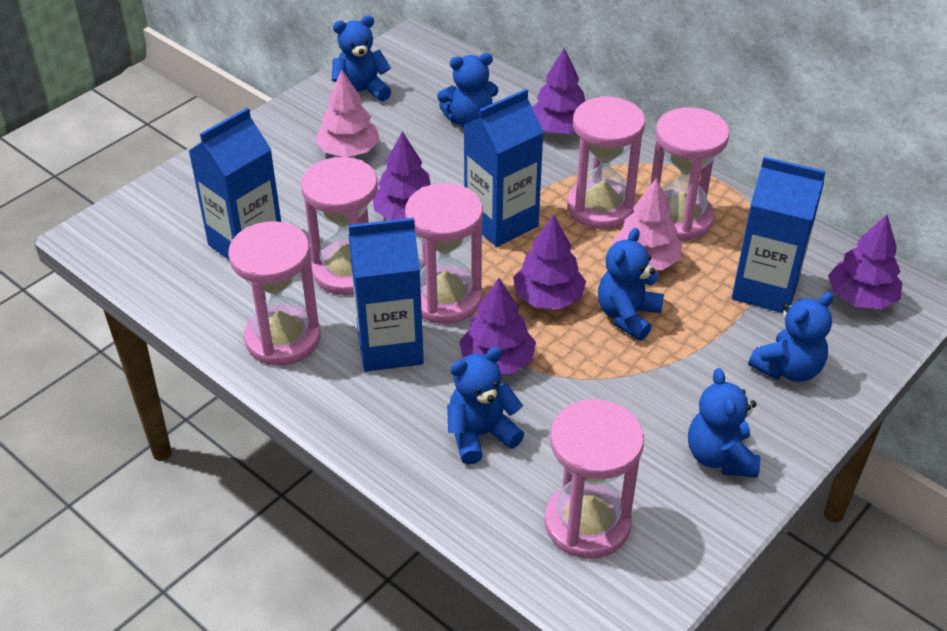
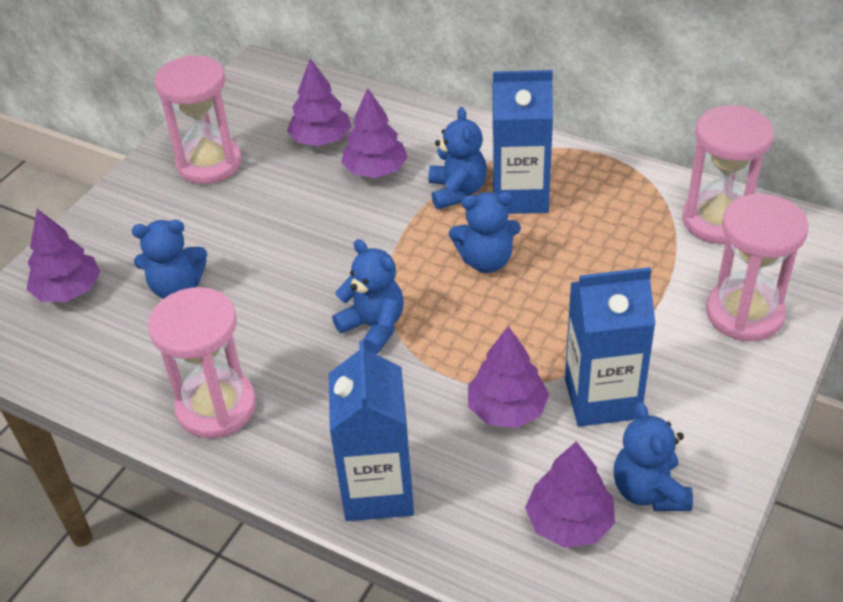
blue carton: [189,108,281,260] [349,218,424,372] [464,89,544,247] [732,157,826,313] = 4 -> [329,340,414,521] [492,70,553,214] [565,267,656,427] = 3
blue teddy bear: [332,15,391,101] [437,53,498,128] [447,347,524,464] [598,228,664,341] [688,368,760,478] [748,292,834,382] = 6 -> [132,220,207,299] [332,239,404,354] [428,107,487,209] [449,192,521,273] [613,402,693,511] = 5
pink hourglass: [228,221,321,366] [301,157,378,295] [405,183,483,324] [545,399,644,559] [567,96,645,229] [650,107,730,241] = 6 -> [148,287,256,438] [154,55,242,184] [682,106,774,244] [706,194,809,341] = 4
pink tree: [315,70,380,157] [611,178,682,270] = 2 -> none = 0

